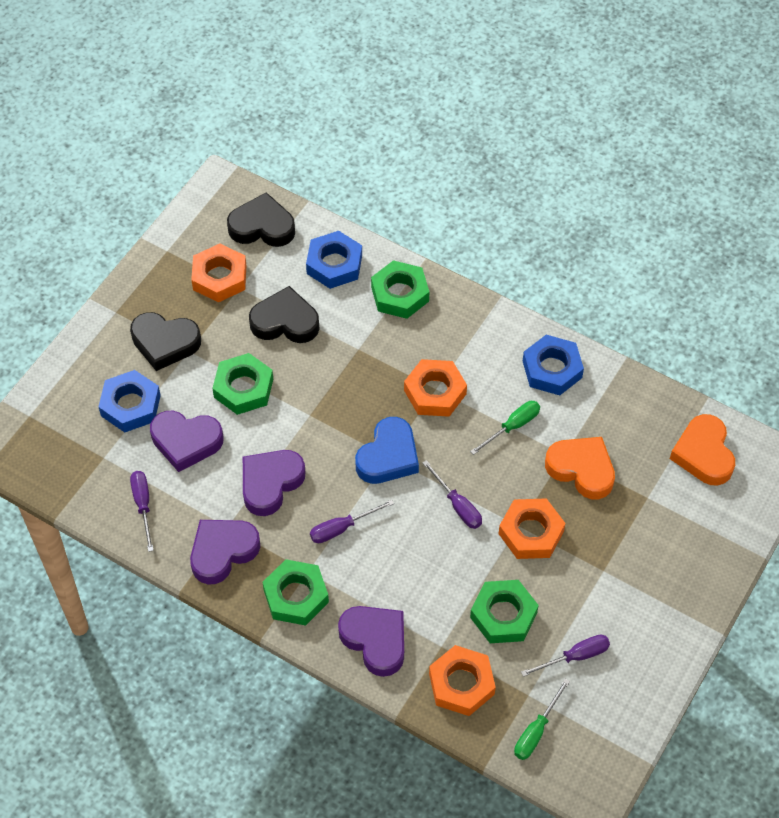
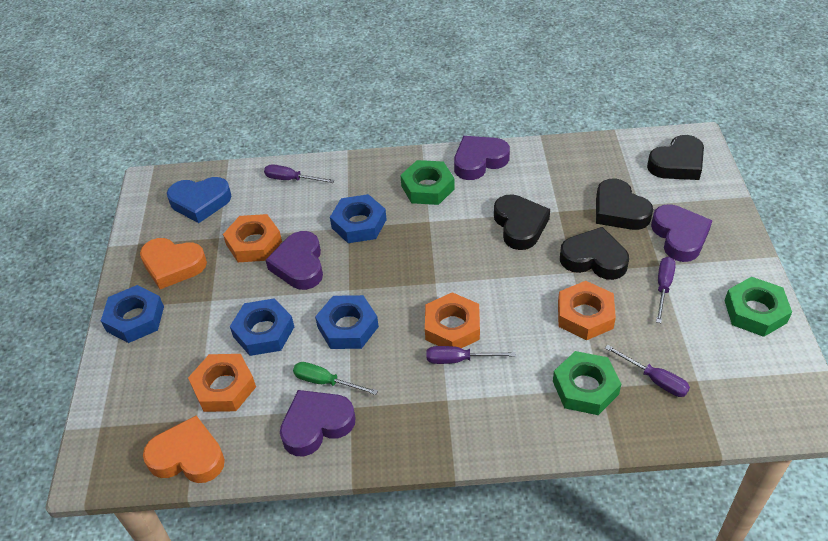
black heart: [130,312,201,371] [227,192,295,247] [249,286,319,343] = 3 -> [494,194,550,250] [560,227,629,280] [596,178,653,230] [647,135,704,180] = 4
blue nut: [99,370,161,432] [306,231,362,289] [523,335,584,395] = 3 -> [101,285,164,343] [230,298,294,356] [315,295,379,349] [330,194,387,243] = 4
green nut: [212,353,273,415] [262,559,329,626] [371,260,429,319] [470,580,539,643] = 4 -> [400,160,455,205] [553,351,621,415] [724,277,792,337] = 3
green screwdriver: [470,401,540,455] [514,679,570,760] = 2 -> [293,362,378,395] = 1

